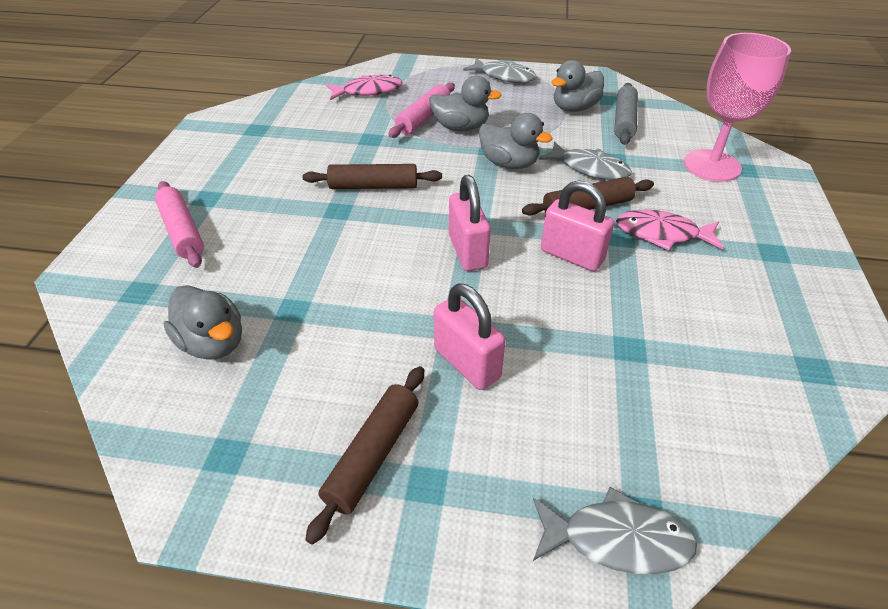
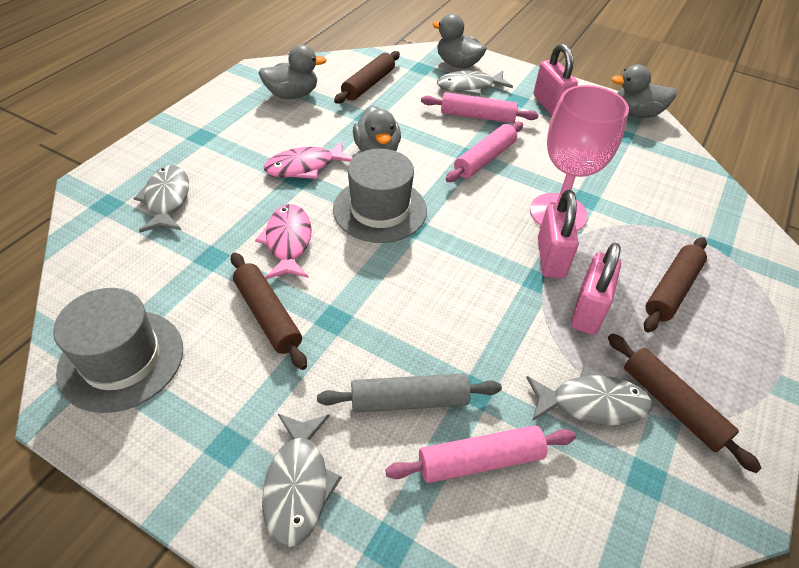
brown rolling pin: [302,164,442,189] [305,366,424,545] [522,177,654,215] = 3 -> [231,252,307,370] [334,51,400,104] [608,334,762,473] [644,237,707,333] = 4
grey fish: [463,58,536,83] [533,487,697,574] [539,141,632,180] = 3 -> [133,165,189,233] [262,414,342,548] [437,71,513,96] [526,366,652,426] = 4
grey hat: none = 0 -> [53,288,183,413] [333,149,427,243] = 2
pink rolling pin: [155,181,204,268] [388,83,455,138] = 2 -> [385,425,576,483] [421,92,539,123] [446,122,523,182] = 3

